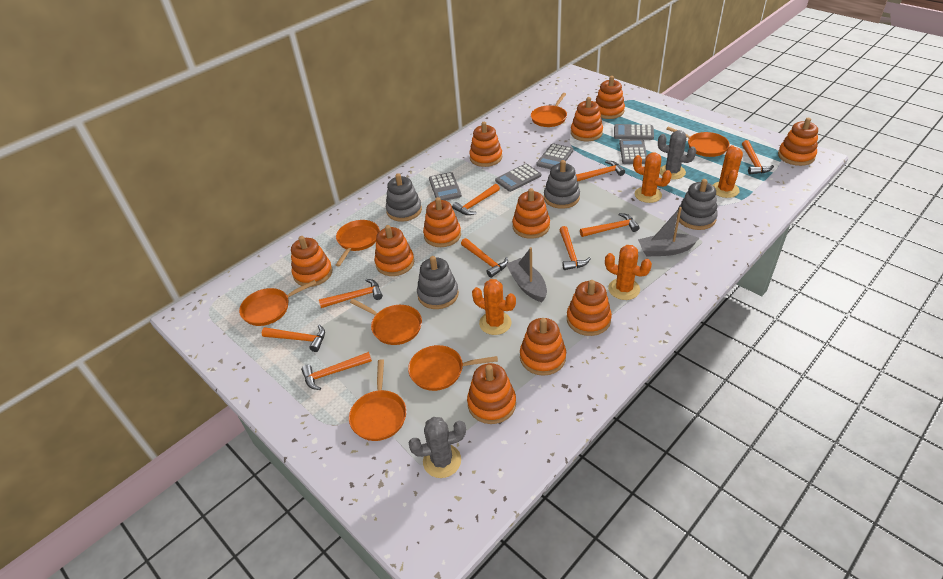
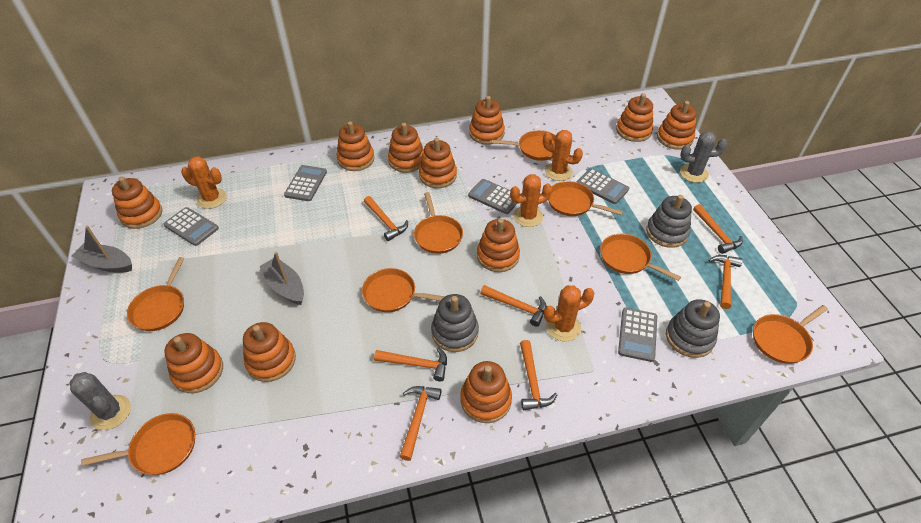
grey stacking toy: [386,173,422,222] [417,256,459,309] [544,160,580,209] [677,179,718,230] = 4 -> [431,294,479,352] [646,195,692,248] [666,299,720,358] = 3
orange hammer: [262,324,325,352] [301,352,372,390] [319,279,383,308] [452,184,500,215] [461,238,508,278] [559,226,591,270] [576,161,625,181] [580,213,640,237] [742,140,774,175] = 9 -> [364,196,408,241] [374,347,447,381] [399,386,442,461] [480,285,547,327] [520,340,558,411] [693,204,743,254] [709,255,743,309] = 7
orange pan: [239,280,317,326] [336,220,380,266] [349,359,407,441] [350,299,422,345] [408,345,498,391] [531,93,567,127] [666,127,730,157] = 7 -> [81,413,195,475] [127,257,184,331] [362,268,445,312] [414,192,463,254] [491,130,556,161] [548,181,623,216] [600,234,681,281] [753,305,828,364] = 8

